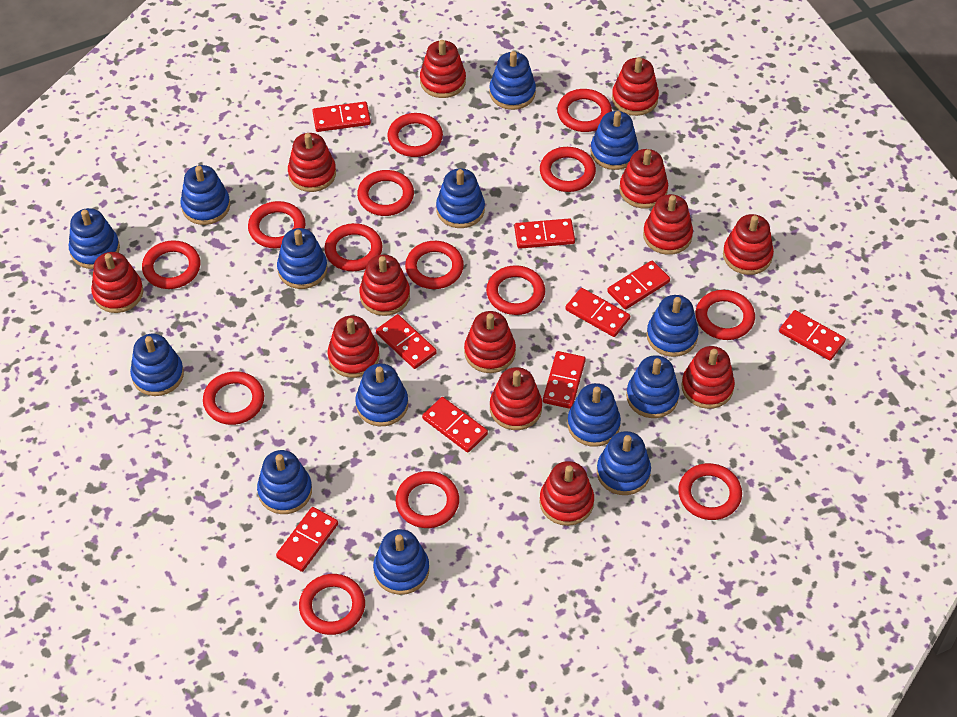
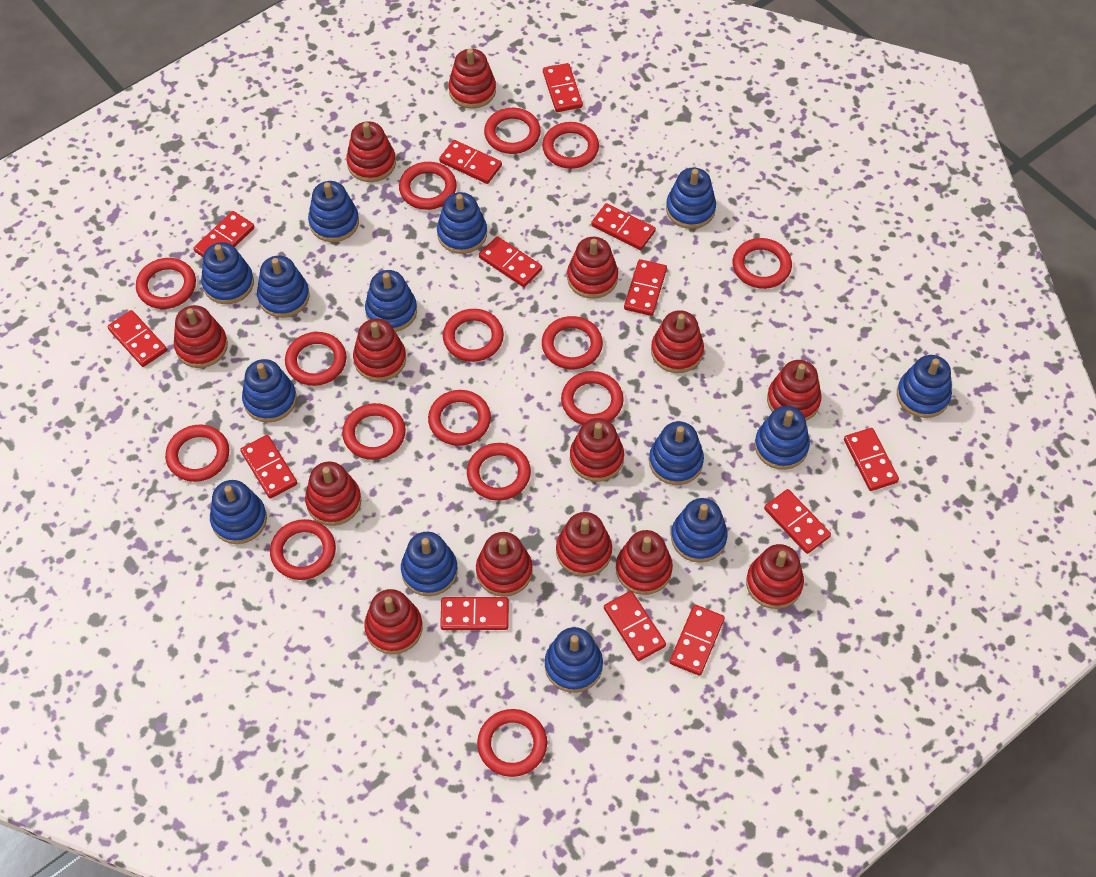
red domino: [276,507,338,572] [312,102,371,132] [376,314,437,369] [422,397,488,453] [514,218,575,249] [543,351,586,409] [565,288,630,337] [607,261,670,310] [779,310,846,360] = 9 -> [108,310,167,367] [194,211,255,257] [240,435,297,498] [439,140,502,184] [440,597,509,630] [479,236,542,287] [543,63,583,112] [591,203,656,250] [604,591,666,661] [624,259,667,316] [670,605,725,676] [764,489,831,554] [844,428,899,491] = 13
red ring: [142,240,200,289] [203,371,264,425] [248,201,305,249] [299,574,365,635] [324,223,383,271] [357,170,414,216] [387,113,443,157] [396,471,459,528] [405,241,464,289] [486,265,545,315] [540,147,596,192] [557,89,612,132] [678,463,742,520] [696,290,755,340] = 14 -> [136,258,196,309] [165,425,229,482] [270,519,336,580] [285,332,346,386] [342,403,406,460] [399,162,457,210] [428,390,491,446] [443,309,504,362] [467,443,531,501] [477,709,547,777] [484,108,541,154] [542,122,599,169] [542,316,603,369] [561,371,624,425] [733,238,792,289] = 15
red stacking toy: [91,252,143,313] [288,133,336,192] [328,316,380,378] [359,255,410,316] [420,40,466,98] [464,311,516,373] [490,367,542,430] [540,461,594,526] [612,57,659,116] [619,149,668,208] [643,194,693,255] [681,346,735,409] [723,214,774,275] = 13 -> [174,305,228,368] [305,462,361,526] [346,121,396,182] [353,319,406,382] [364,589,423,654] [448,48,496,109] [476,532,533,597] [556,512,612,577] [567,237,618,299] [570,418,624,482] [616,530,673,595] [651,310,704,373] [746,544,804,609] [767,360,822,421] = 14

